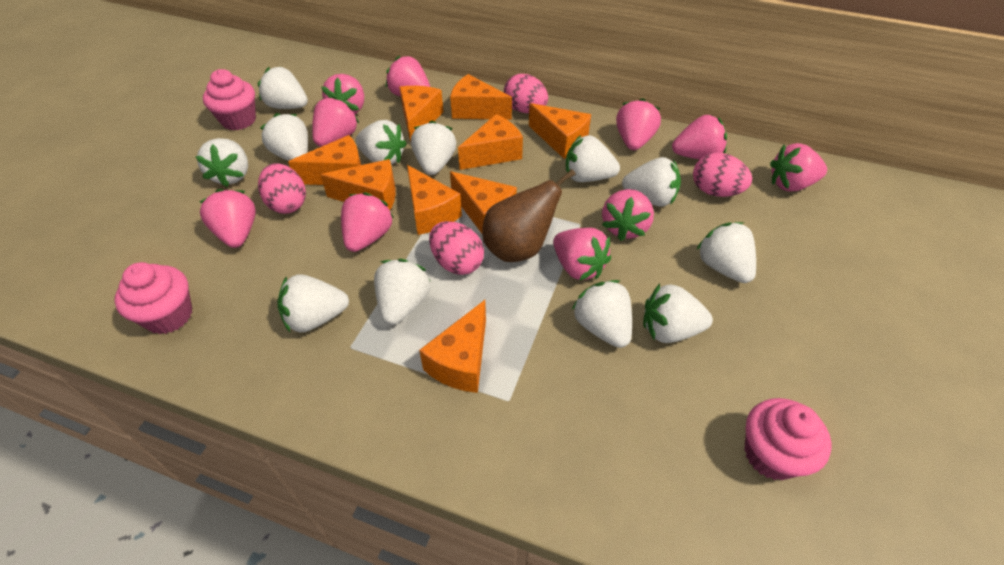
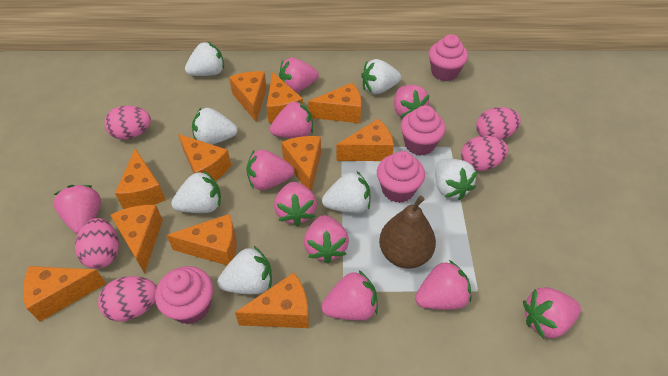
orange cheese: [288,135,361,185] [320,159,396,210] [399,86,443,143] [407,165,462,235] [419,300,486,393] [450,74,512,120] [450,171,517,233] [458,114,523,170] [529,103,591,159] = 9 -> [23,266,106,322] [111,205,163,273] [115,149,166,209] [166,214,237,265] [178,134,231,181] [229,71,267,122] [235,272,309,328] [267,72,303,123] [281,136,321,191] [308,83,361,123] [336,119,394,161] = 11
pink cupcake: [114,262,192,334] [203,69,256,130] [744,398,832,480] = 3 -> [155,266,213,324] [377,151,425,203] [401,105,446,156] [429,34,468,81] = 4
pink egg: [258,163,306,214] [429,221,484,275] [504,74,548,113] [693,153,752,197] = 4 -> [75,218,119,269] [98,276,157,322] [104,106,151,140] [461,136,508,171] [476,107,521,140] = 5
white strawberry: [195,138,248,187] [258,67,308,109] [260,113,308,161] [277,274,349,333] [356,120,407,165] [374,259,431,325] [411,120,457,175] [566,135,620,182] [572,280,632,348] [622,157,681,207] [643,284,713,343] [696,222,756,283] = 12 -> [171,170,221,213] [185,42,224,76] [192,108,238,144] [217,246,272,294] [322,171,371,214] [361,59,401,94] [435,159,477,200] = 7

